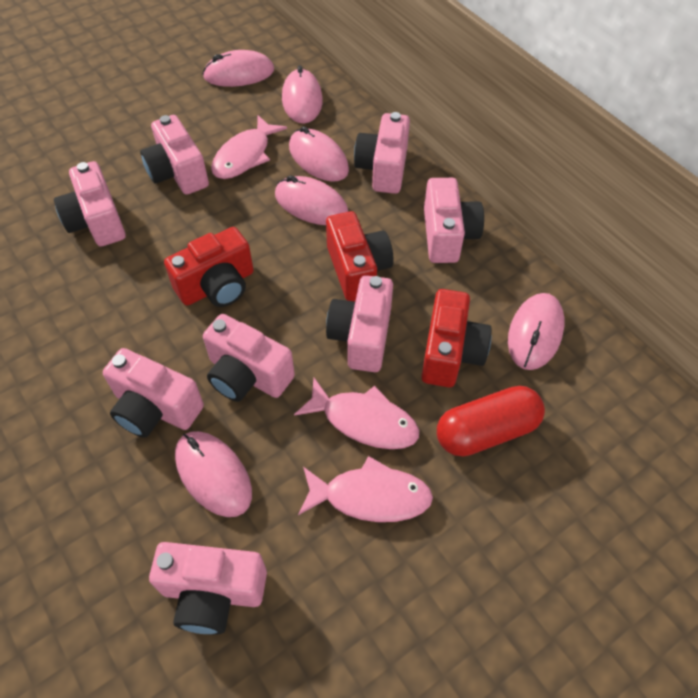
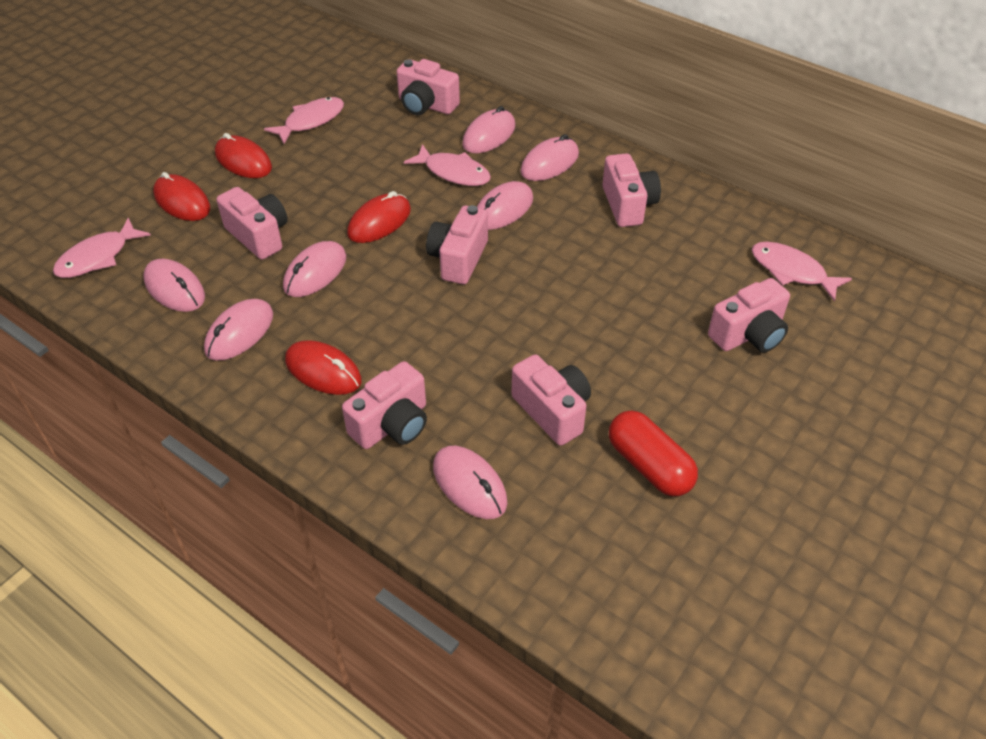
pink camera: [54,161,126,247] [103,348,204,438] [140,115,209,195] [149,542,267,635] [203,314,295,402] [326,275,393,372] [354,112,410,194] [424,178,484,263] = 8 -> [217,187,288,260] [342,361,427,449] [397,59,460,115] [426,205,488,285] [512,355,591,446] [602,153,661,227] [708,278,790,353] = 7
pink fish: [211,115,287,179] [294,378,419,449] [298,456,433,522] = 3 -> [53,218,151,278] [264,97,344,144] [404,144,491,186] [752,242,852,302] = 4
pink mouse: [175,431,252,517] [203,50,274,87] [275,175,348,225] [282,65,323,124] [289,126,349,182] [508,293,564,370] = 6 -> [143,259,205,312] [204,299,273,361] [283,241,346,297] [433,446,507,519] [462,106,515,153] [477,181,533,230] [520,134,579,181] = 7
red camera: [164,227,254,307] [326,211,394,301] [421,289,492,387] = 3 -> none = 0
red mouse: none = 0 -> [153,172,210,221] [215,133,272,178] [285,340,362,395] [347,191,411,243] = 4

